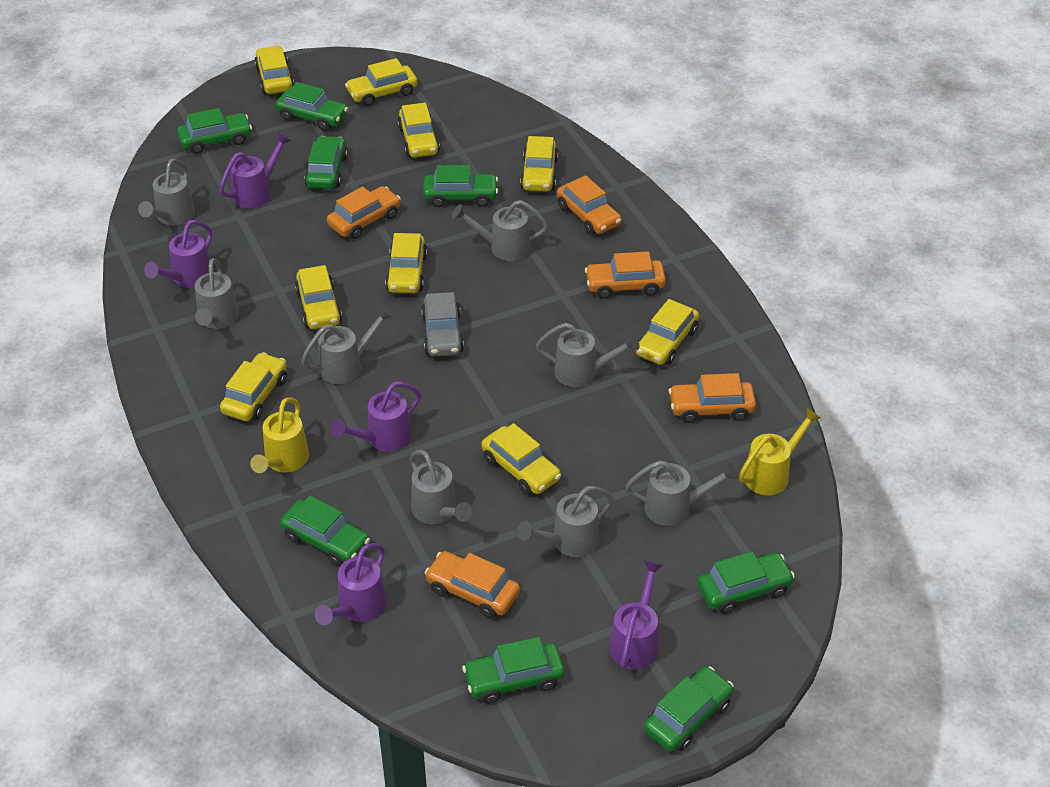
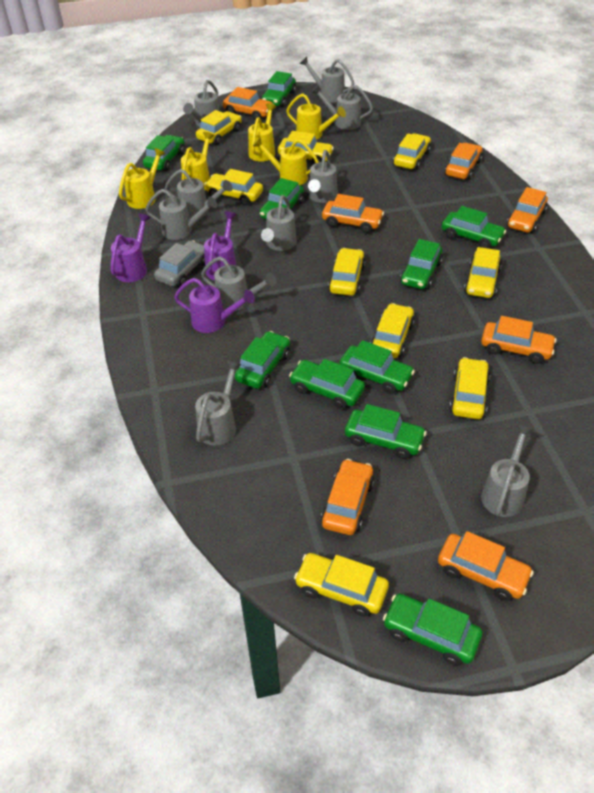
green car: [177,108,252,154] [276,82,348,131] [280,496,370,566] [304,136,348,189] [423,165,498,207] [462,637,564,704] [644,666,734,752] [697,551,795,614] = 8 -> [143,135,185,171] [235,331,290,389] [260,178,304,219] [262,71,296,107] [289,359,365,409] [339,340,415,394] [345,404,427,459] [383,594,482,666] [400,239,443,289] [442,206,506,249] = 10
grey watering can: [138,159,195,225] [195,258,239,329] [301,306,394,384] [410,450,472,524] [452,200,548,261] [517,486,614,557] [536,323,639,387] [625,460,739,526] = 8 -> [145,189,217,240] [165,169,233,218] [183,80,219,127] [195,361,242,446] [201,256,277,311] [261,195,297,251] [300,56,354,102] [308,150,338,203] [311,85,373,130] [481,424,533,517] = 10
orange car: [327,186,401,239] [425,551,520,618] [557,175,621,235] [585,251,666,299] [668,373,756,423] = 5 -> [223,87,273,120] [321,459,374,535] [322,194,384,233] [438,531,534,601] [445,143,483,180] [481,316,557,364] [507,187,548,233] = 7
purple watering can: [144,220,212,288] [219,133,291,209] [315,543,387,625] [331,382,421,452] [609,560,663,670] = 5 -> [111,213,151,282] [174,278,255,333] [204,212,237,280] = 3
yellow watering can: [250,397,309,473] [739,407,821,495] = 2 -> [119,148,166,209] [181,132,214,190] [248,103,276,162] [253,137,319,185] [286,93,346,140] = 5

